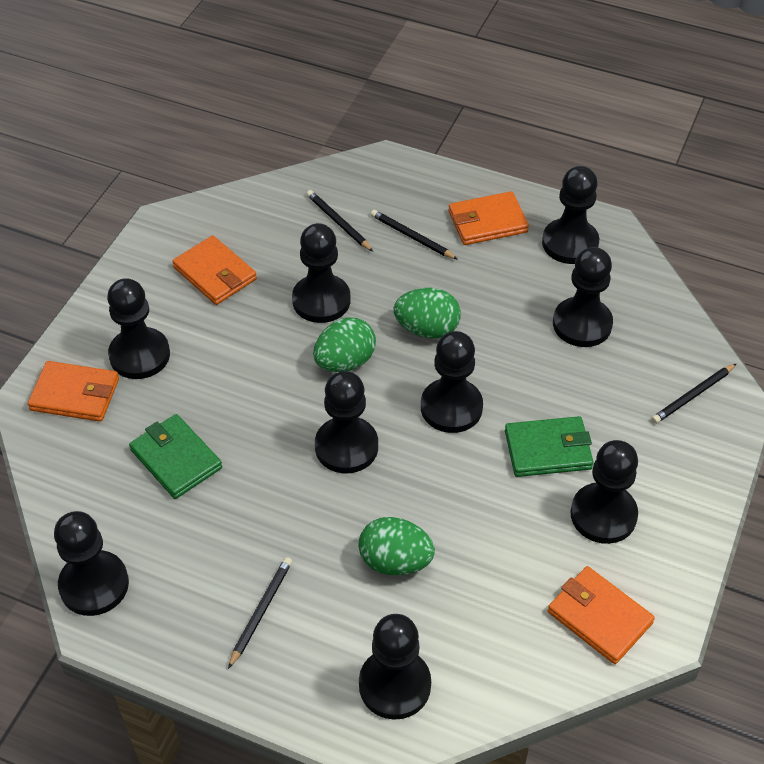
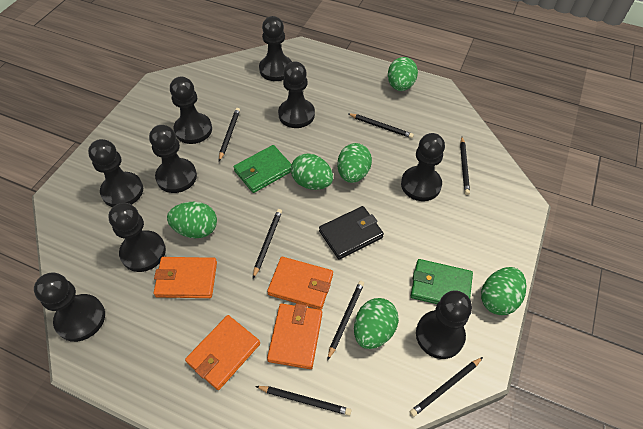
black pencil: [228,557,292,669] [307,190,373,252] [371,210,457,259] [651,363,737,424] = 4 -> [219,108,240,161] [253,209,282,278] [255,386,352,416] [327,281,364,361] [348,113,414,138] [410,357,483,417] [460,137,470,195] = 7
black wallet: none = 0 -> [319,206,384,260] = 1
green egg: [313,317,376,372] [358,517,435,575] [394,288,461,339] = 3 -> [167,202,217,238] [291,154,333,190] [337,143,372,183] [354,298,399,349] [388,57,418,91] [481,267,526,315] = 6

